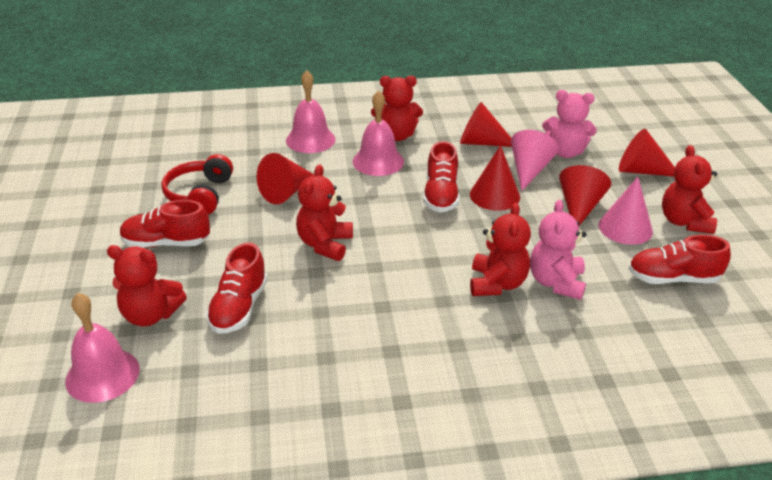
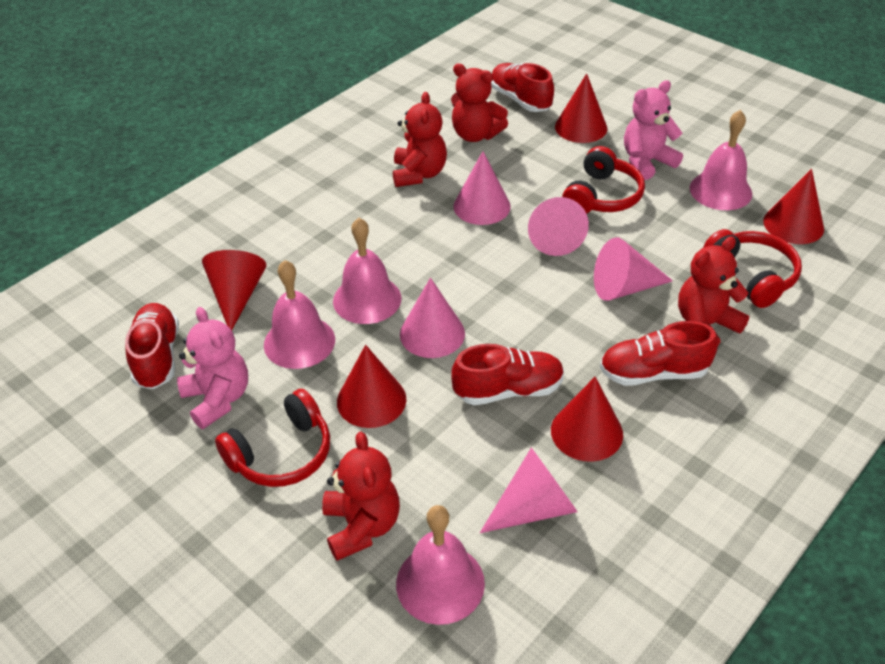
pink bell: [65,293,140,403] [286,70,336,153] [353,90,404,176] = 3 -> [264,260,335,369] [333,218,401,324] [396,505,485,625] [690,110,752,210] = 4
pink cone: [511,130,559,191] [599,177,653,245] = 2 -> [400,278,465,358] [453,151,511,225] [480,448,578,533] [528,197,589,256] [594,237,673,301] = 5
red headphones: [161,154,233,214] = 1 -> [215,389,330,487] [562,146,645,214] [703,229,802,308] = 3
red teddy bear: [107,245,187,327] [296,164,353,261] [371,76,423,141] [470,203,531,296] [662,145,717,234] = 5 -> [322,432,400,561] [393,92,447,187] [451,63,508,142] [678,237,749,345] = 4

